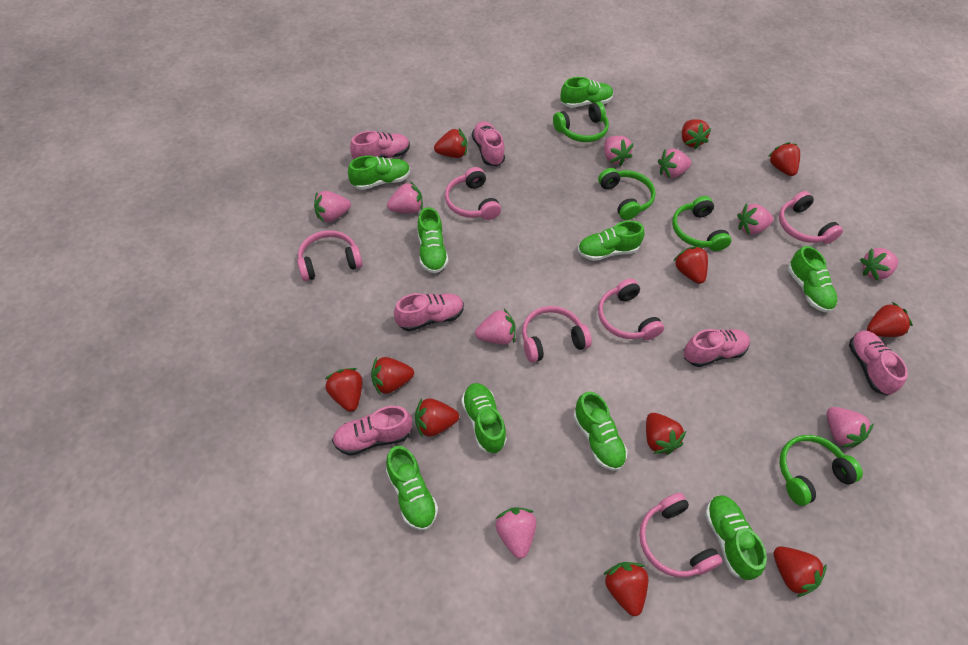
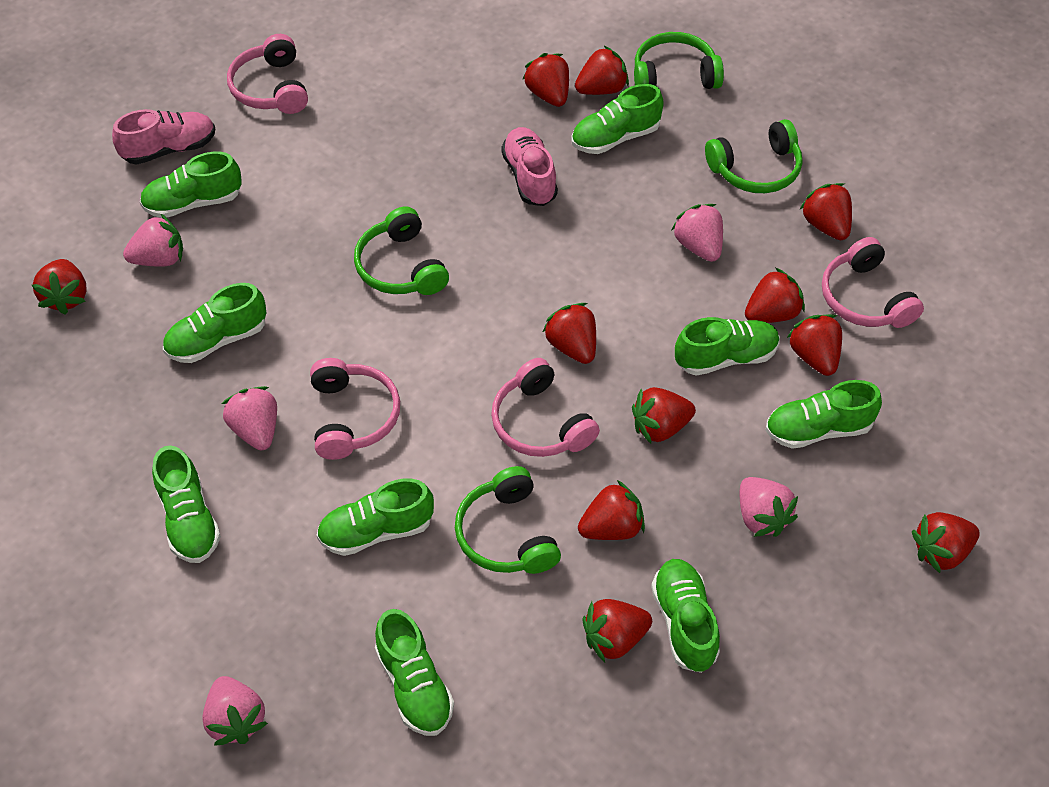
pink headphones: [297,230,363,281] [445,167,501,220] [522,306,592,363] [598,279,664,340] [639,493,722,577] [779,191,843,244] = 6 -> [227,34,308,114] [310,358,400,460] [491,358,600,457] [822,237,924,328] = 4
pink shoe: [332,406,412,456] [350,131,410,160] [394,293,464,331] [472,121,505,166] [684,329,750,367] [849,330,908,395] = 6 -> [112,109,215,165] [501,127,558,206] = 2
pink strawberry: [314,191,351,223] [387,181,423,214] [475,308,516,345] [495,507,536,559] [604,136,634,166] [658,149,691,178] [737,203,774,235] [827,407,874,447] [860,248,898,280] = 9 -> [123,214,183,267] [203,676,268,746] [222,386,277,450] [672,204,723,262] [740,477,798,537] = 5

